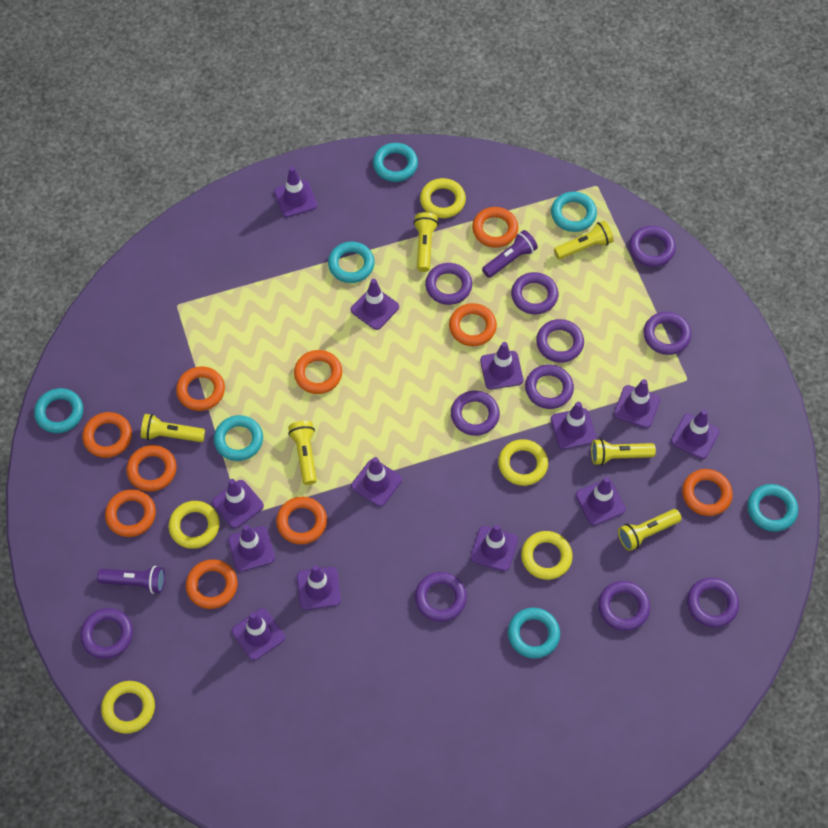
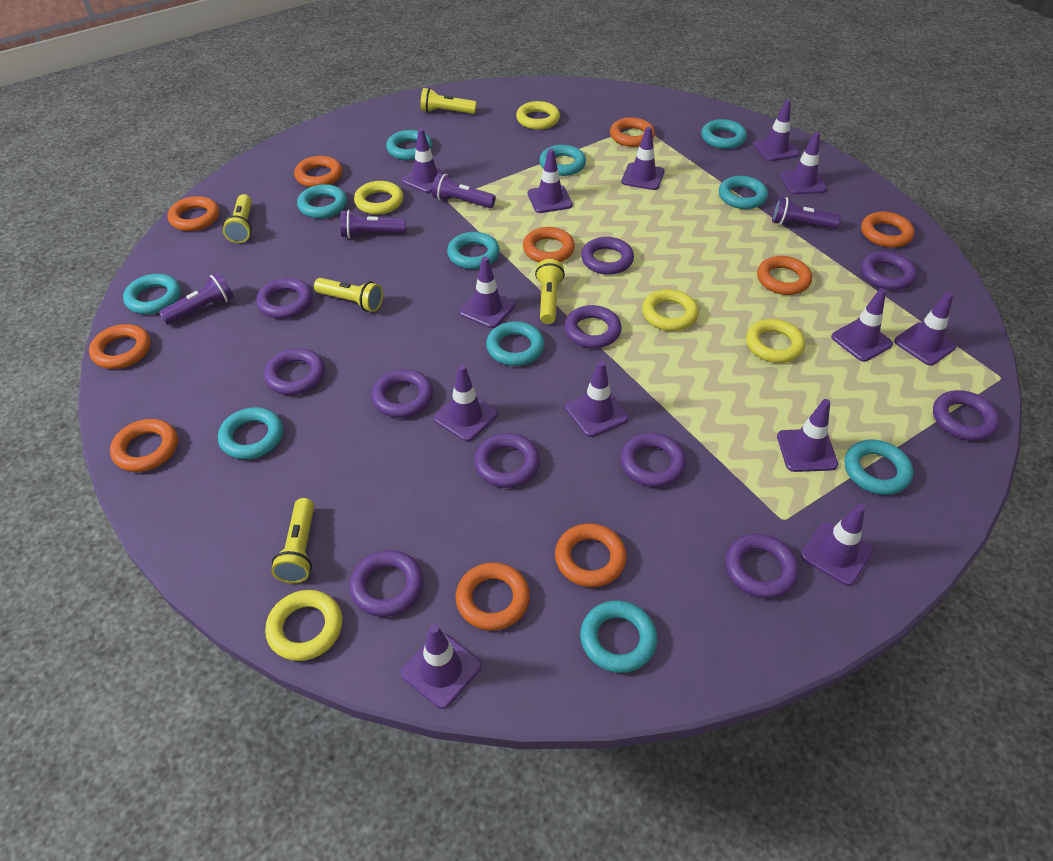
purple flashlight: [97,566,165,594] [482,230,538,278] = 2 -> [159,273,234,325] [340,210,406,238] [432,173,496,208] [772,197,841,229] = 4
turquoise ring: [34,388,83,433] [214,415,263,461] [328,242,375,283] [373,143,418,182] [508,608,560,658] [551,192,597,232] [747,484,798,532] = 7 -> [123,274,181,314] [218,407,283,459] [297,184,347,218] [386,130,432,160] [447,232,500,269] [486,321,545,366] [539,145,586,176] [580,600,657,673] [701,119,747,149] [719,176,768,209] [845,440,913,495] = 11
yellow flashlight: [141,414,205,442] [288,421,317,485] [413,212,438,272] [554,221,614,259] [591,438,656,465] [618,509,682,551] = 6 -> [223,194,252,243] [271,498,314,584] [314,278,383,312] [421,88,477,114] [535,259,565,324] = 5

